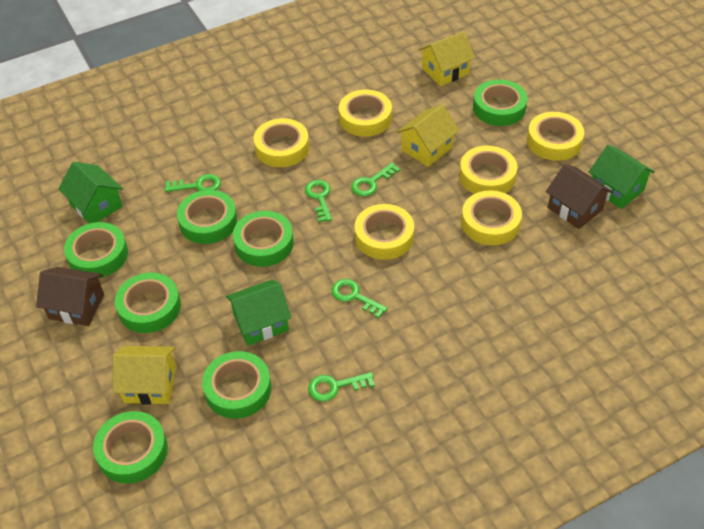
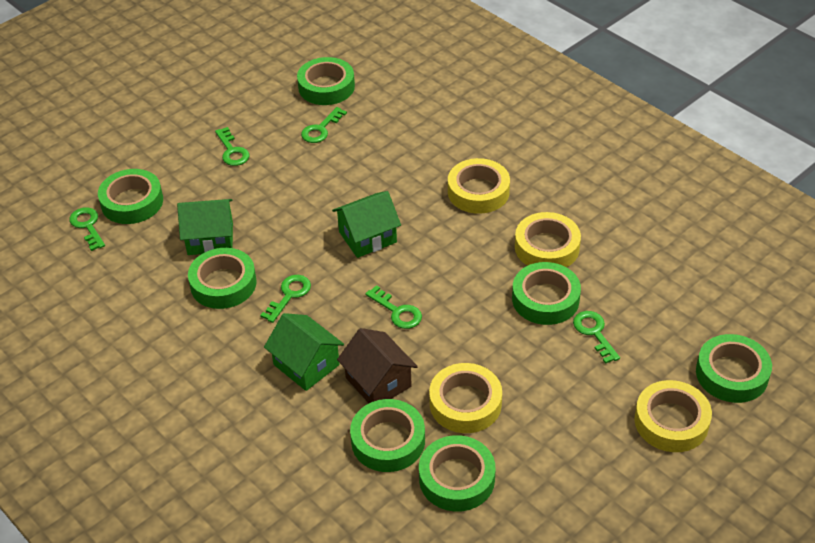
brown house: [36,267,104,326] [546,164,613,229] = 2 -> [337,328,418,403] = 1
green key: [165,174,221,192] [305,180,332,222] [308,372,375,401] [331,279,387,318] [351,163,400,196] = 5 -> [69,207,105,251] [215,127,250,166] [260,275,311,323] [301,107,347,143] [365,285,422,329] [573,311,620,364] = 6
yellow house: [113,346,176,405] [397,105,459,167] [418,31,475,86] = 3 -> none = 0
yellow tape: [254,118,309,167] [339,90,392,137] [355,204,414,260] [459,146,517,194] [461,191,522,245] [527,112,584,161] = 6 -> [429,363,502,433] [448,158,510,214] [515,212,581,267] [634,380,712,452] = 4

